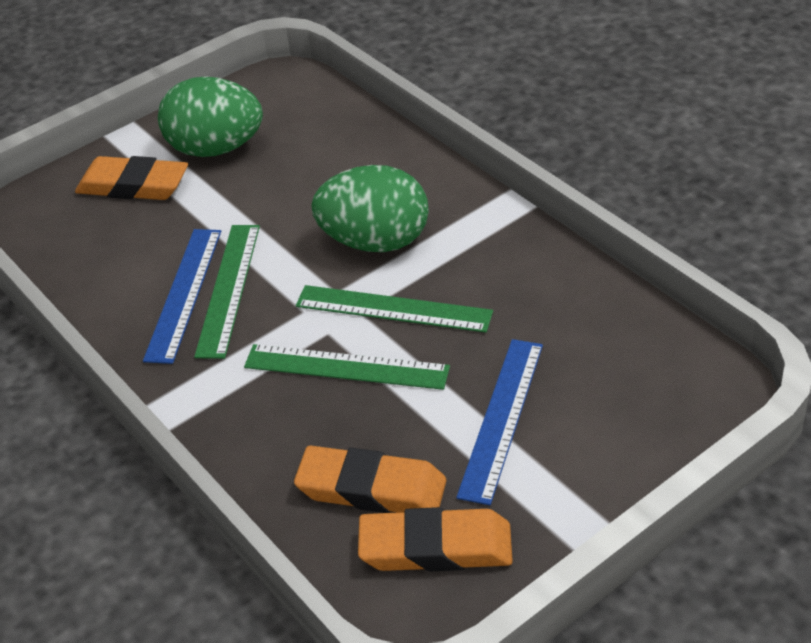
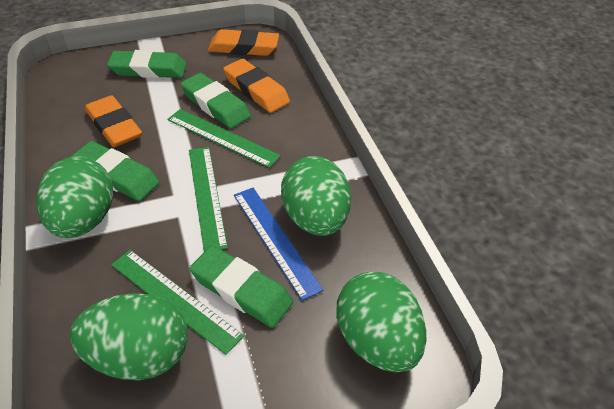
blue ruler: [143,229,221,364] [456,339,543,505] = 2 -> [234,188,323,301] = 1
green egg: [158,76,263,157] [311,165,429,252] = 2 -> [36,156,113,238] [70,293,188,380] [281,156,351,236] [336,272,427,373] = 4
green eraser: none = 0 -> [71,141,159,201] [107,50,187,78] [180,73,251,129] [190,246,293,328] = 4

